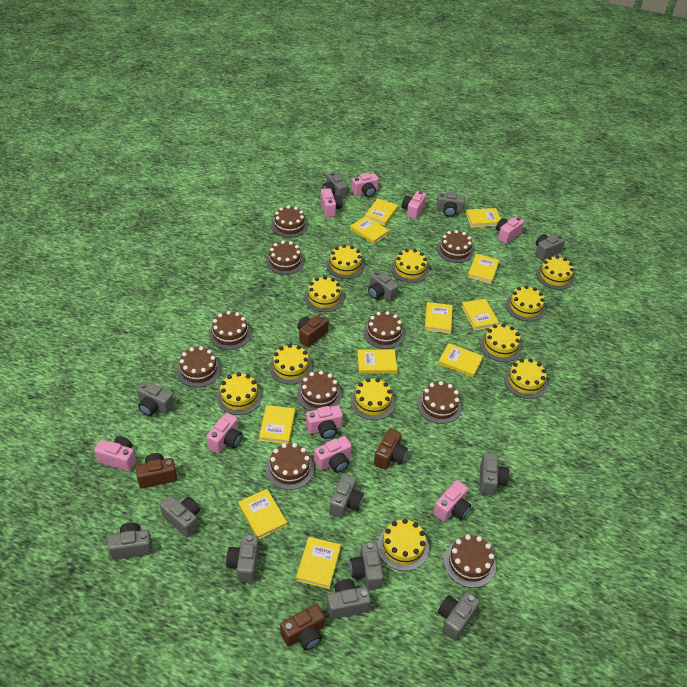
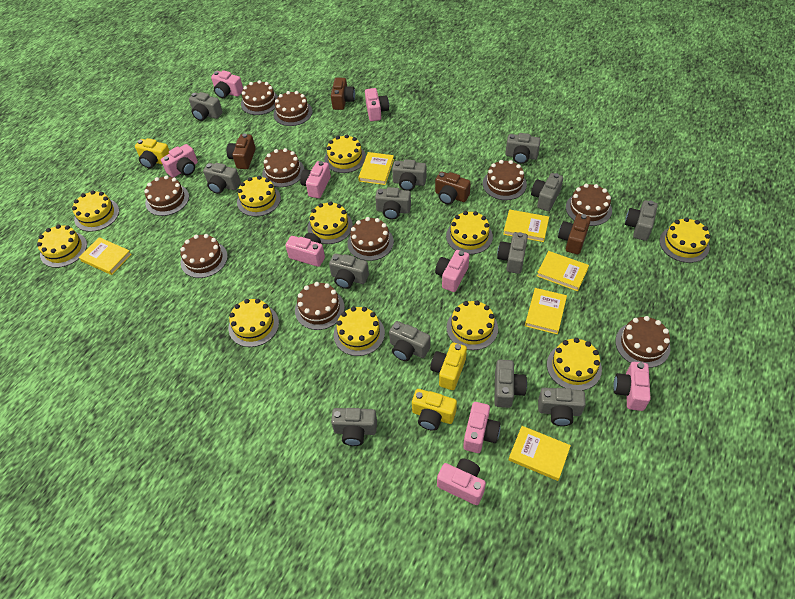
yellow book: [238,489,287,540] [259,405,295,444] [296,537,341,589] [350,216,389,244] [357,349,397,374] [365,199,398,226] [425,302,453,334] [438,343,483,377] [461,299,499,331] [466,208,501,227] [468,254,499,284] = 11 -> [79,237,132,275] [358,152,394,185] [503,209,549,242] [509,426,571,481] [525,288,567,335] [537,251,589,291] = 6
yellow camera: none = 0 -> [135,138,170,168] [412,389,457,431] [430,342,467,390] = 3

